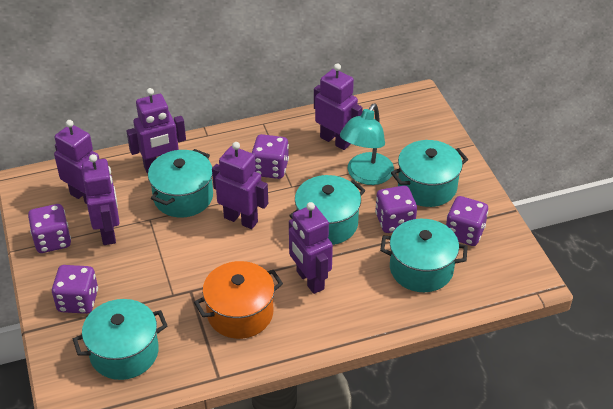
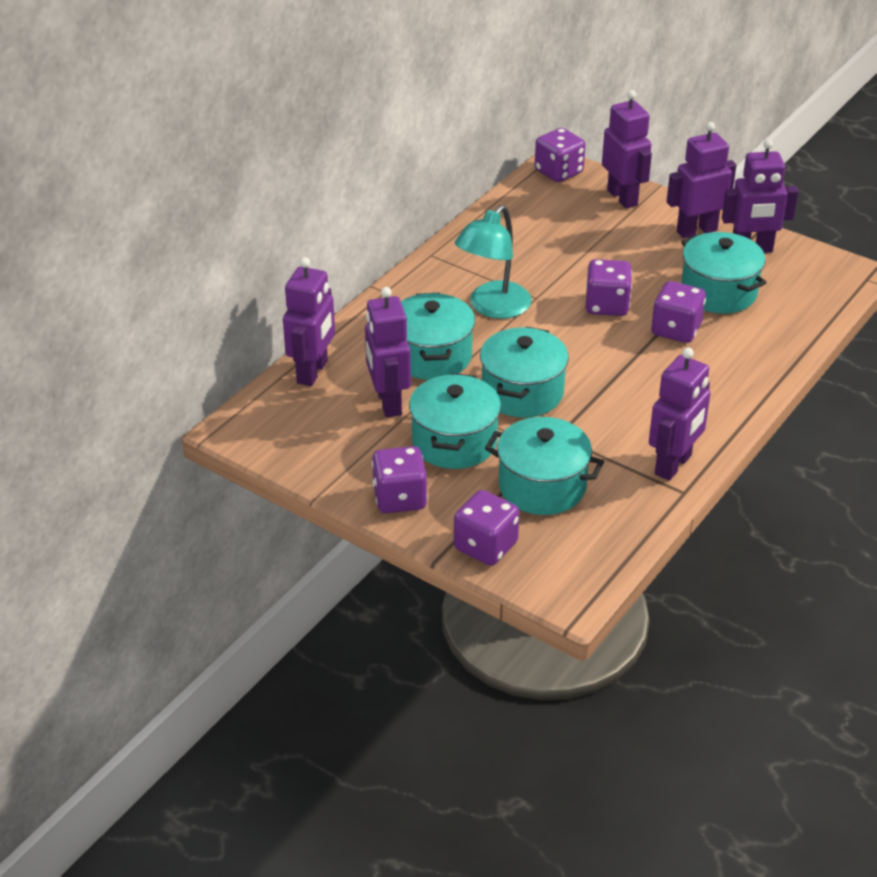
orange pot: [194,261,283,339] = 1 -> none = 0

